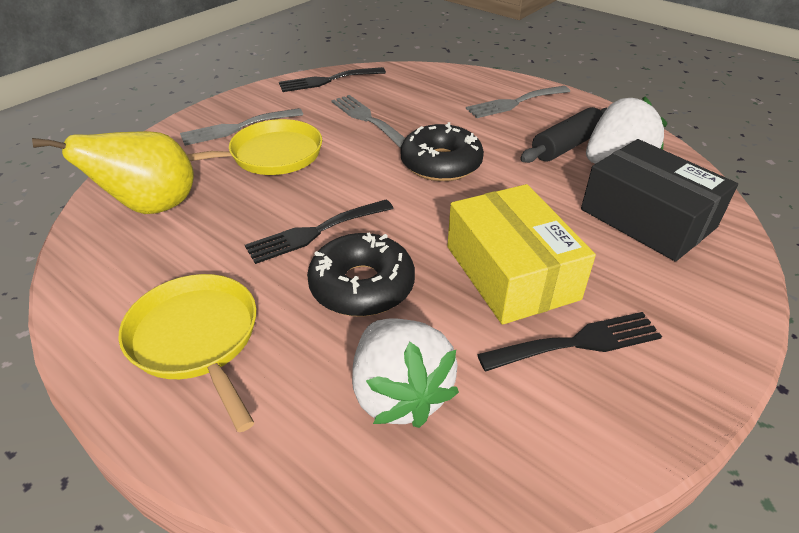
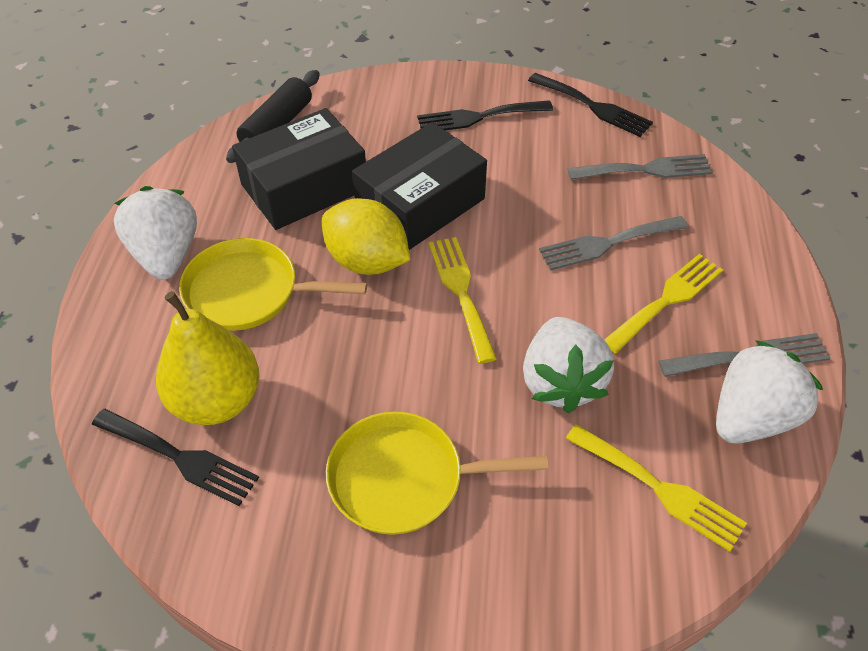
black box: [581,139,738,262] = 1 -> [232,108,366,230] [352,122,487,250] = 2
black donut: [307,232,415,317] [401,122,484,181] = 2 -> none = 0
white strawberry: [352,318,459,428] [586,96,667,164] = 2 -> [114,186,197,280] [523,317,614,413] [716,340,823,443] = 3
yellow box: [447,184,596,325] = 1 -> none = 0
yellow fork: none = 0 -> [429,237,497,364] [566,424,747,552] [604,254,723,353] = 3
yellow lemon: none = 0 -> [322,198,410,275] = 1

